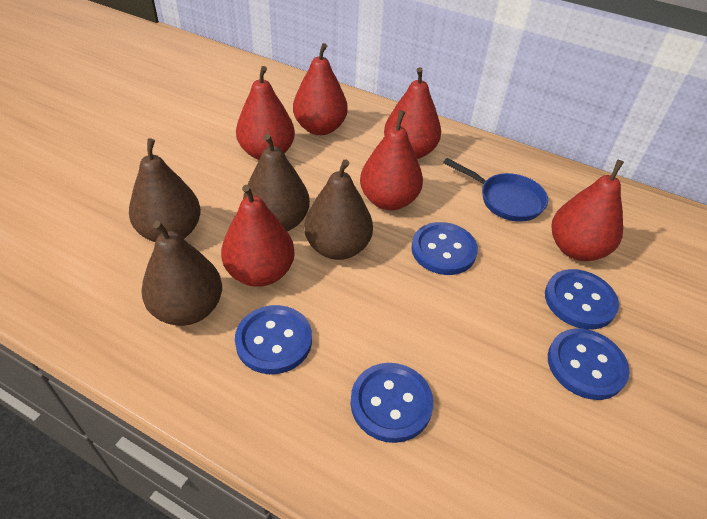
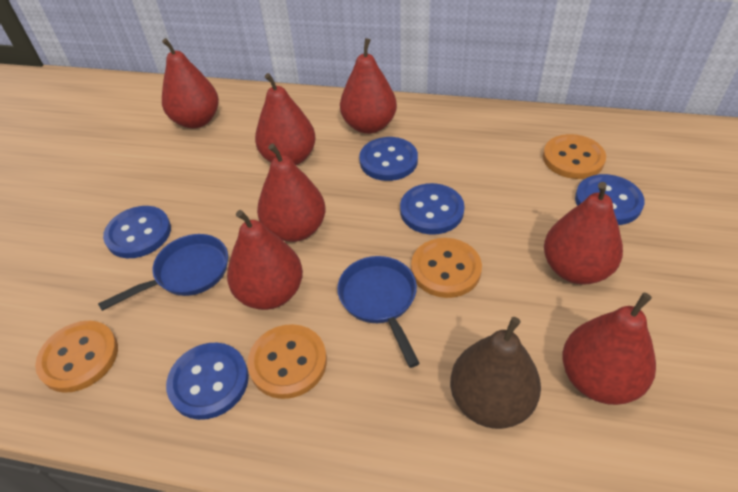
blue pan: [443,158,548,222] = 1 -> [98,234,228,311] [337,256,420,368] = 2
brown pear: [129,138,201,242] [142,221,222,326] [243,134,310,231] [304,159,373,260] = 4 -> [450,317,541,429] = 1
orange button: none = 0 -> [35,321,118,393] [247,324,327,399] [411,238,482,298] [543,134,606,179] = 4
red pear: [221,185,295,287] [236,66,295,160] [293,43,348,135] [360,110,423,210] [384,67,441,159] [552,159,624,261] = 6 -> [162,38,219,128] [227,210,303,310] [255,73,316,165] [257,144,326,242] [340,38,397,134] [544,182,623,285] [562,292,656,405] = 7

